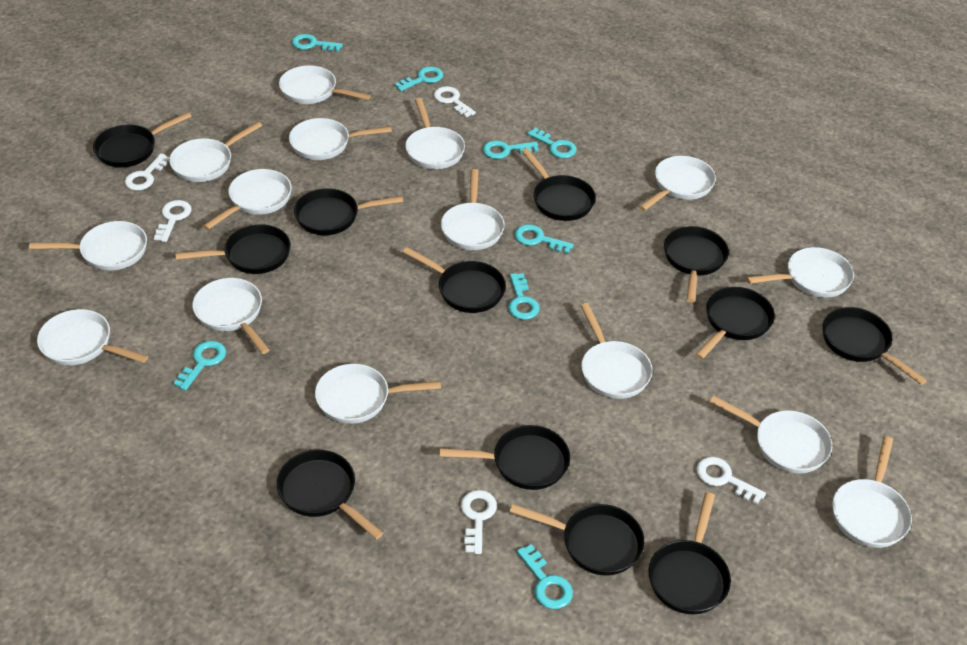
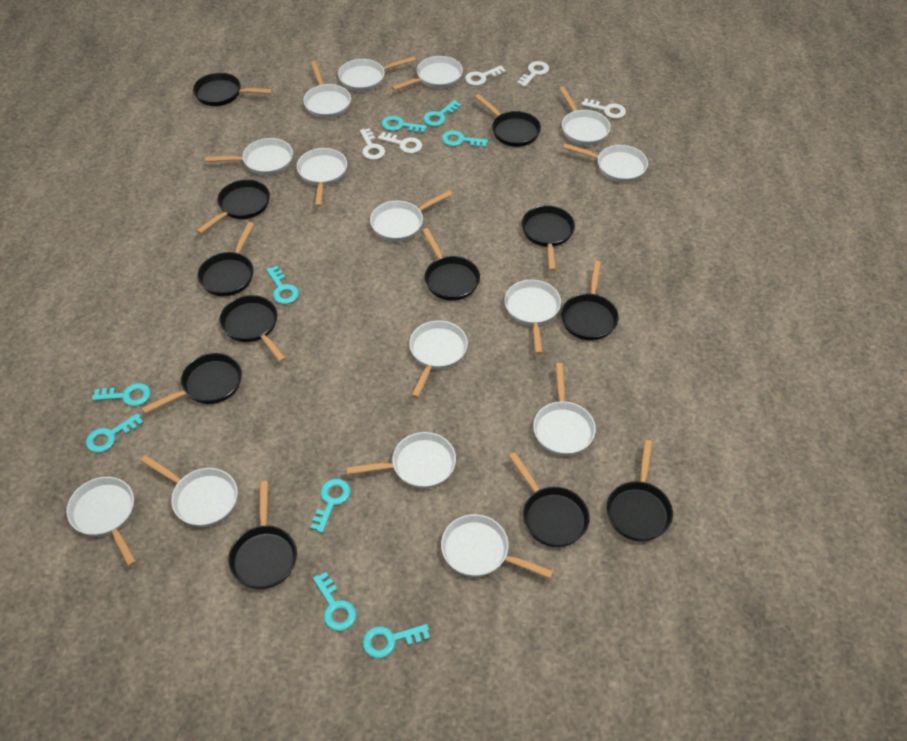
turquoise key: [173,341,226,391] [292,34,343,51] [395,67,443,91] [483,140,539,159] [508,273,540,320] [514,224,574,254] [517,544,573,609] [527,128,577,158] = 8 -> [86,413,144,453] [92,383,151,407] [266,266,299,304] [310,479,351,533] [313,572,357,631] [363,624,430,658] [382,116,427,133] [423,100,461,127] [442,130,488,148] = 9

